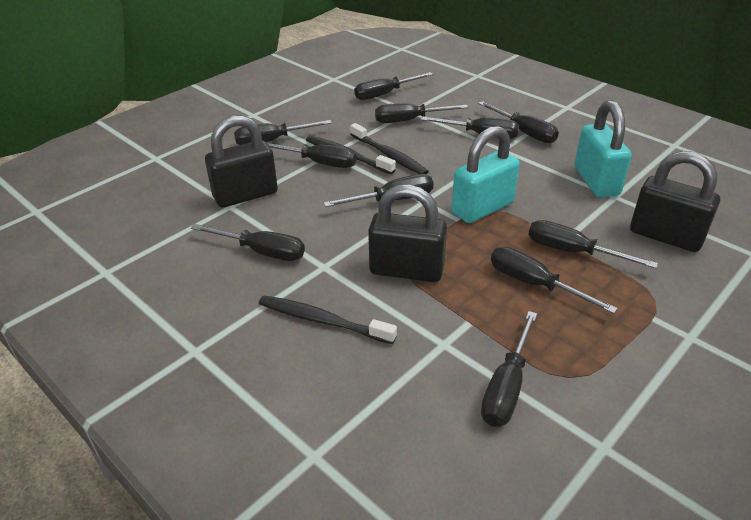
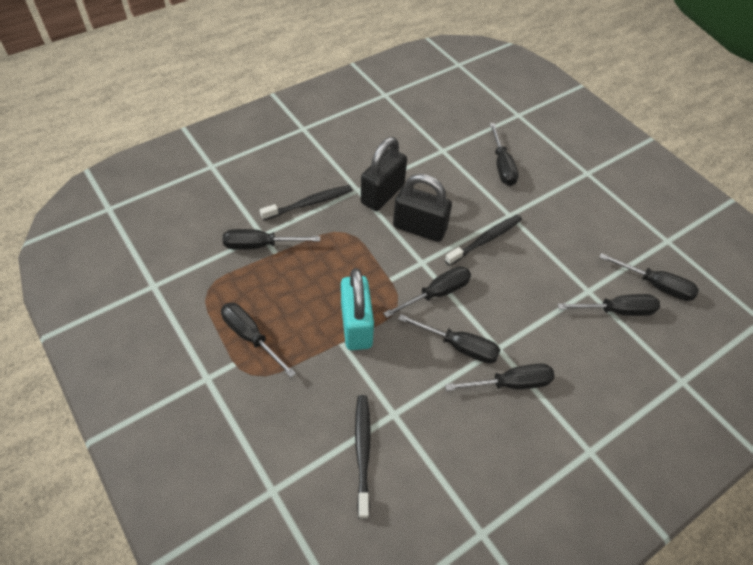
black padlock: [205,115,278,208] [368,184,447,282] [630,151,720,252] = 3 -> [361,137,407,211] [393,174,452,242] = 2
black screwdriver: [191,224,305,261] [234,120,332,145] [267,143,356,168] [324,174,434,207] [354,72,433,100] [375,103,468,123] [421,117,519,139] [478,101,559,143] [481,311,537,427] [491,247,618,314] [528,220,658,269] = 11 -> [221,303,296,377] [223,229,320,250] [383,266,471,318] [398,314,500,363] [445,363,555,391] [490,123,519,186] [558,294,660,316] [599,253,699,301] = 8
turquoise padlock: [452,126,520,223] [574,100,632,198] = 2 -> [341,268,374,350] = 1

